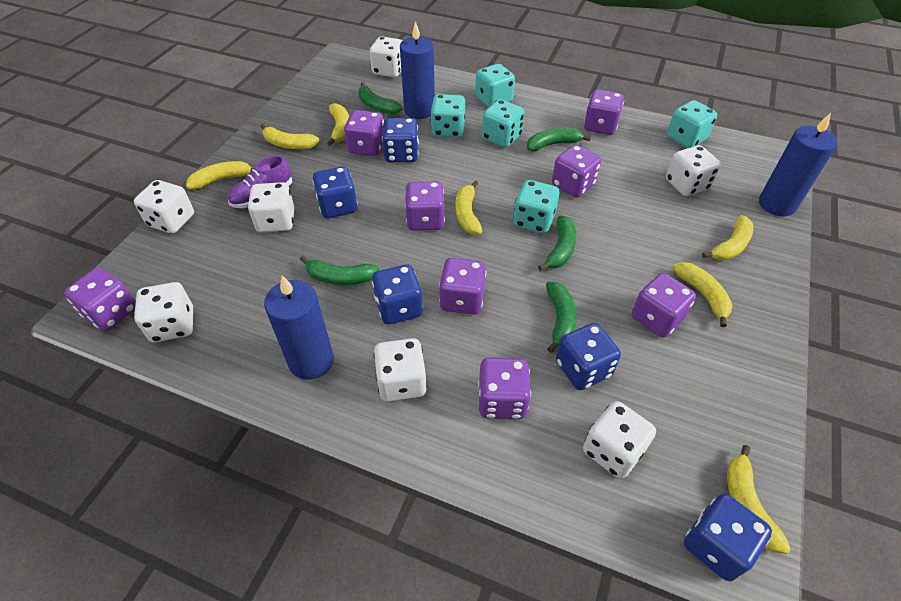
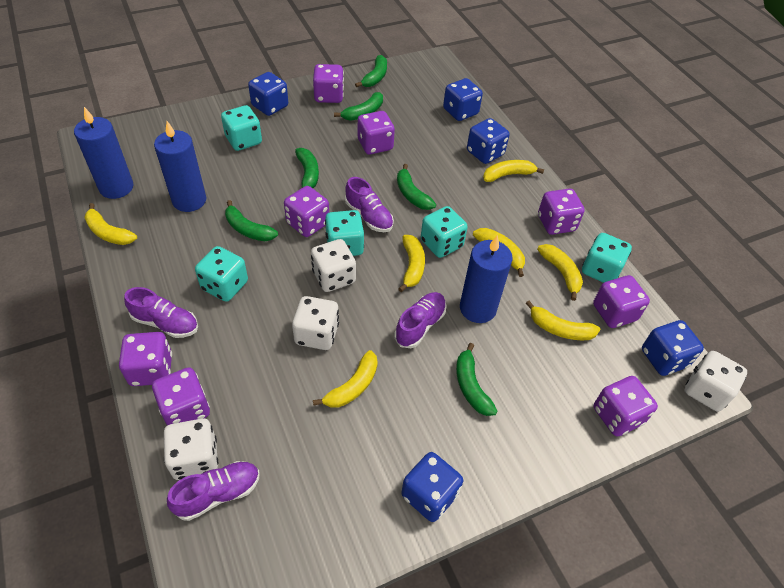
green banana: [300,256,379,285] [358,82,402,115] [527,128,591,151] [538,216,576,271] [546,281,577,353] = 5 -> [225,200,278,241] [295,148,319,188] [334,92,383,121] [355,55,387,87] [397,164,436,210] [456,343,498,416] = 6
purple shoe: [228,155,292,208] = 1 -> [124,287,198,338] [167,461,260,521] [345,177,394,232] [395,292,446,348] = 4
white dice: [134,180,194,234] [134,282,193,343] [248,182,295,233] [370,36,403,77] [374,338,427,402] [583,401,656,479] [666,145,721,196] = 7 -> [164,418,218,480] [292,296,339,350] [311,239,356,292] [684,351,747,412] = 4

